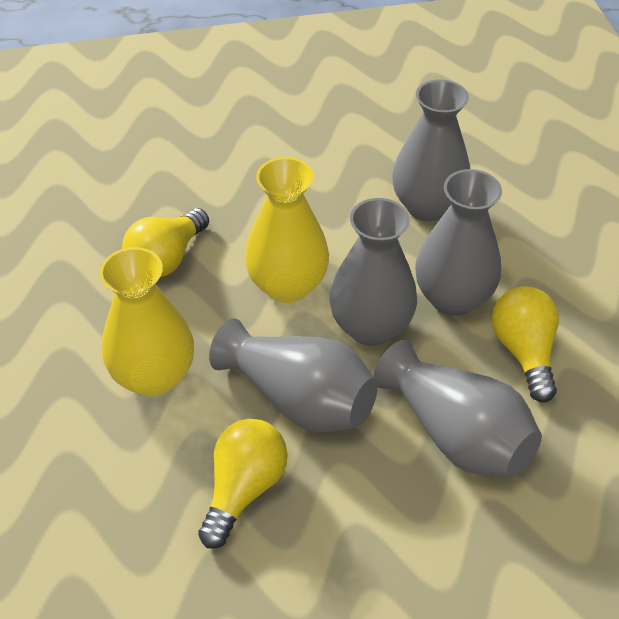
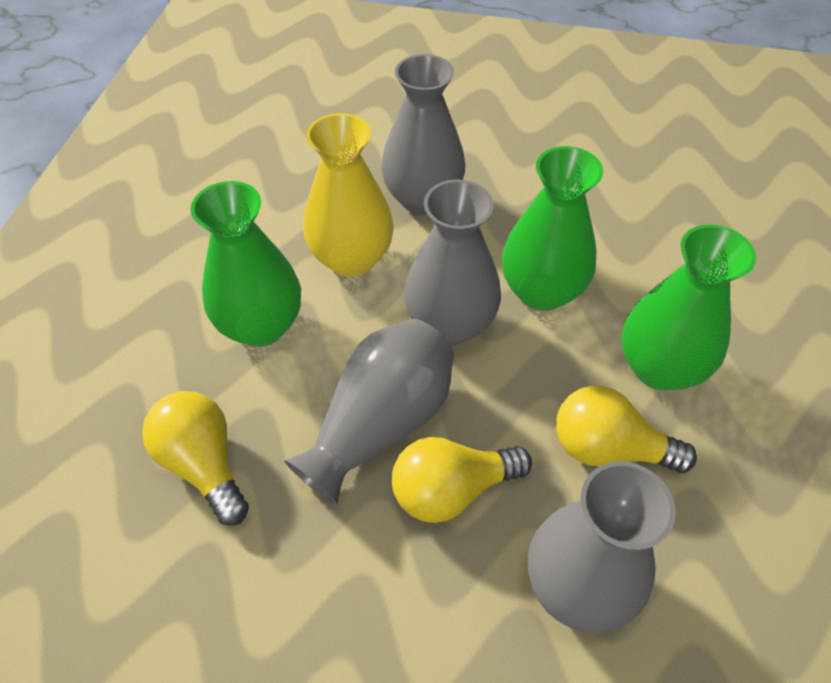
green vase: none = 0 -> [191,181,301,347] [502,146,603,311] [622,224,756,391] = 3
grey vase: [209,318,378,432] [330,198,417,346] [373,340,542,478] [392,79,470,221] [415,169,502,316] = 5 -> [284,319,454,505] [381,54,465,215] [404,179,501,345] [528,461,676,633] = 4
yellow vase: [99,247,194,396] [245,157,329,303] = 2 -> [303,113,394,277] = 1

